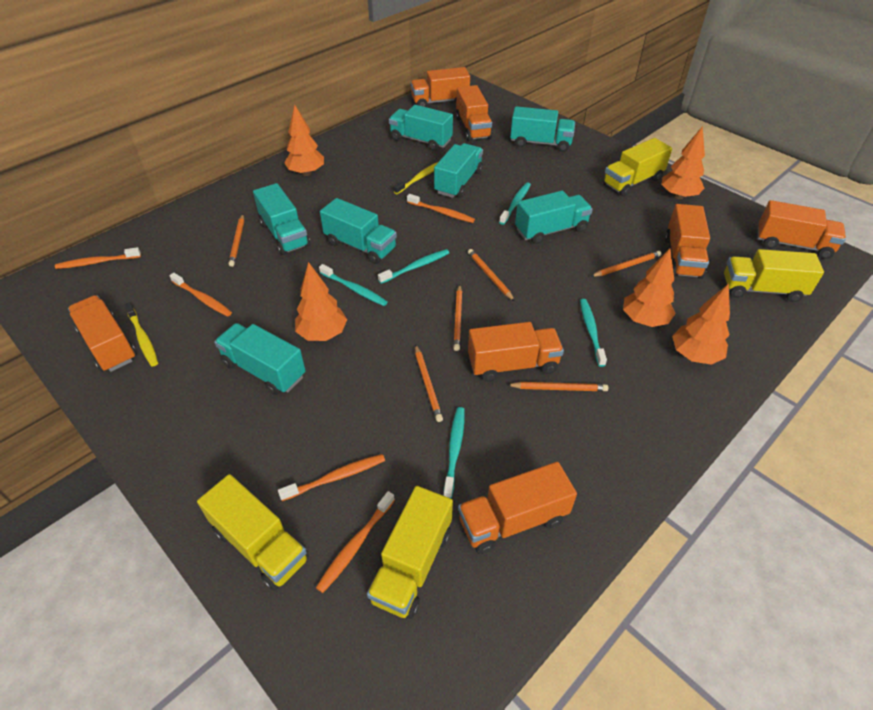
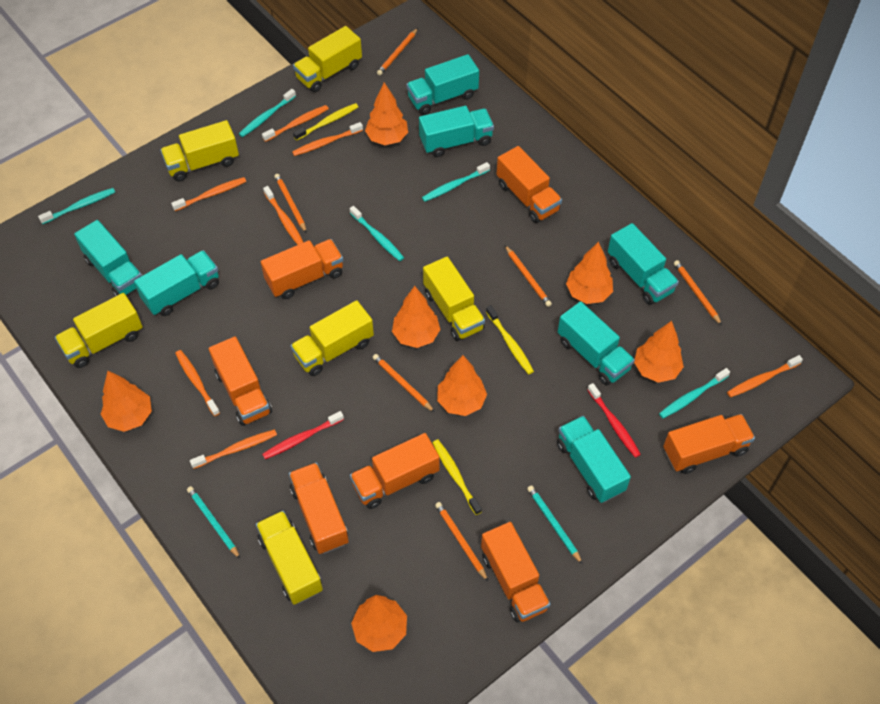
orange toothbrush: [55,247,141,269] [169,273,232,317] [278,454,385,501] [316,491,395,593] [407,194,475,223] = 5 -> [171,177,246,211] [175,350,220,416] [190,429,277,469] [262,105,329,142] [263,186,304,245] [292,122,363,156] [727,355,803,397] = 7
orange tree: [284,104,324,176] [295,262,347,341] [623,249,676,327] [662,126,705,199] [672,284,730,365] = 5 -> [101,371,152,432] [351,595,407,652] [365,82,408,145] [392,286,441,348] [437,355,487,416] [566,242,613,304] [634,321,684,383] = 7
red toothbrush: none = 0 -> [262,411,344,459] [587,383,641,458] = 2
turquoise pencil: none = 0 -> [187,486,240,559] [527,485,583,564] = 2
yellow toothbrush: [124,303,158,367] [394,162,438,194] = 2 -> [293,103,358,141] [432,439,482,515] [486,305,534,374] = 3
yellow truck: [197,474,309,591] [367,486,453,619] [603,138,672,196] [724,249,824,302] = 4 -> [55,293,143,368] [160,120,239,182] [256,511,323,605] [290,300,374,376] [293,26,362,92] [423,257,485,341] = 6

